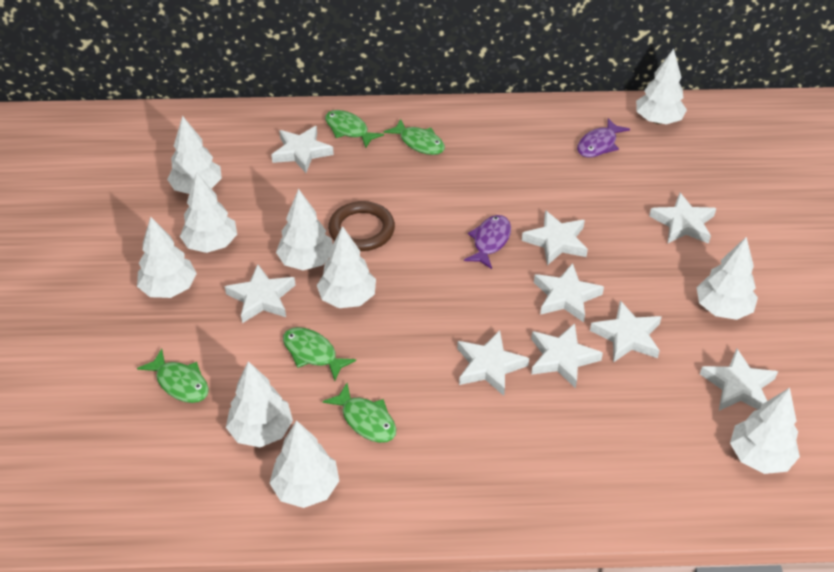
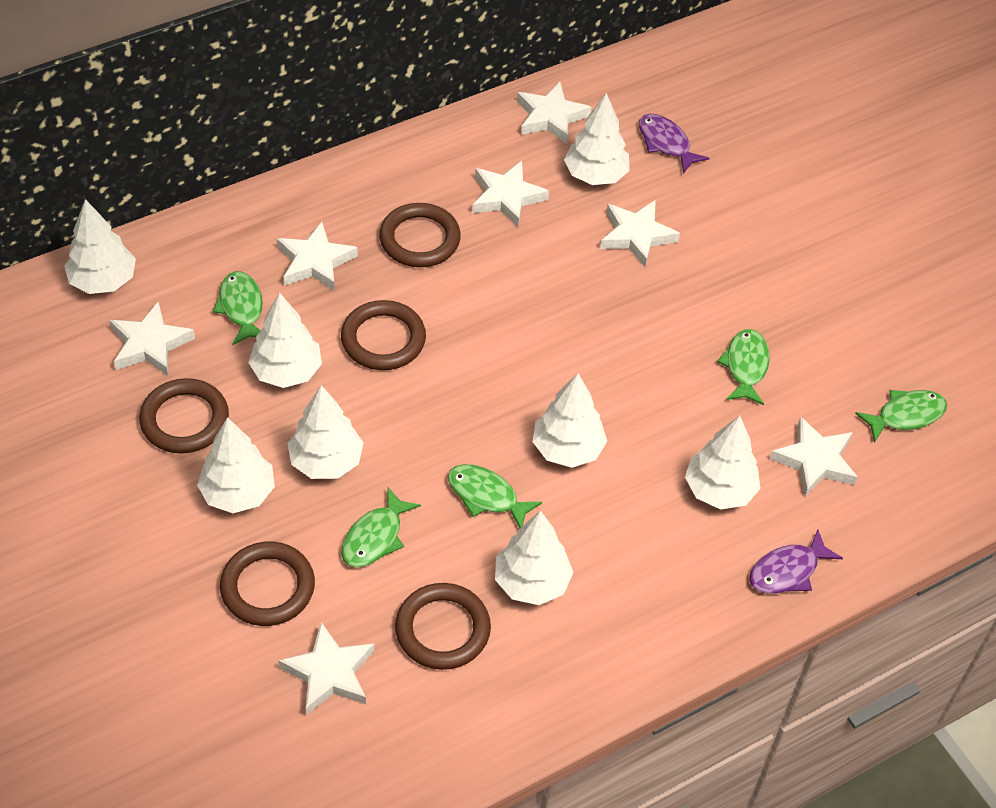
brown ring: [328,201,395,251] = 1 -> [139,378,229,453] [220,541,315,626] [341,300,426,370] [379,203,461,267] [395,583,491,670] = 5
white star: [225,264,295,323] [271,126,334,173] [457,330,529,396] [522,210,588,265] [531,323,603,389] [534,263,604,322] [590,301,662,363] [649,193,716,244] [700,349,778,411] = 9 -> [110,301,195,376] [277,221,358,291] [278,622,374,715] [472,161,549,227] [517,82,591,144] [600,200,680,267] [770,416,858,496] = 7
white tree: [137,217,197,298] [167,115,222,194] [180,172,237,253] [226,361,293,447] [269,420,339,508] [276,189,333,270] [317,226,376,308] [636,48,687,124] [697,237,758,320] [730,388,800,474] = 10 -> [64,199,136,294] [197,417,275,513] [248,292,322,388] [287,385,364,479] [495,510,574,605] [532,373,607,468] [564,93,630,185] [685,415,761,510] = 8

